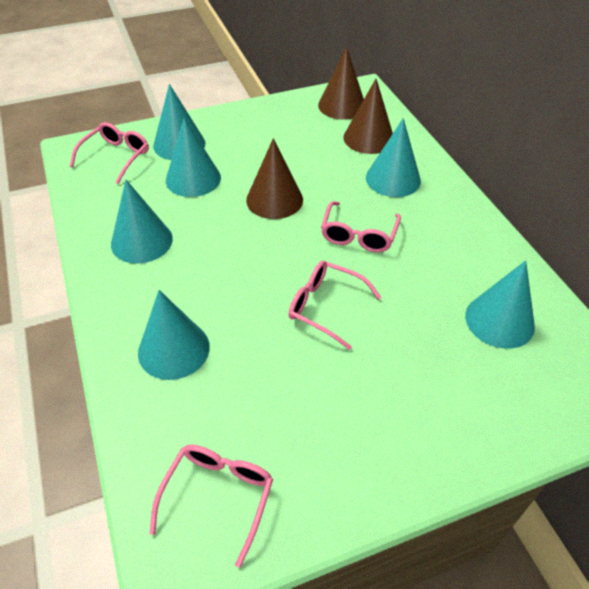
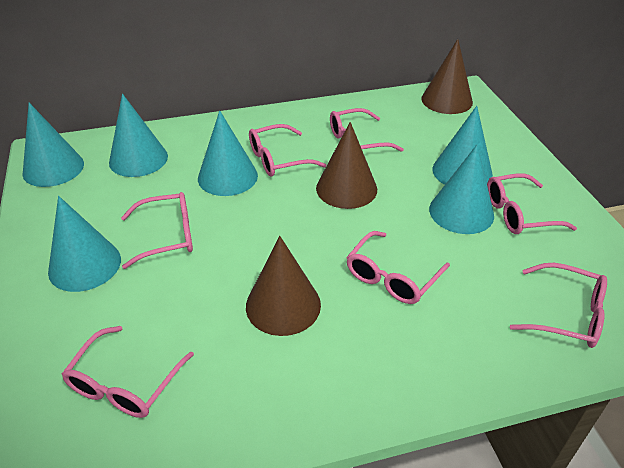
pink glasses: [70,122,149,184] [150,445,273,568] [289,261,382,350] [321,201,401,253] = 4 -> [62,326,194,418] [121,192,193,269] [249,124,326,177] [330,108,404,152] [346,231,450,304] [487,173,577,234] [510,263,607,348] = 7

